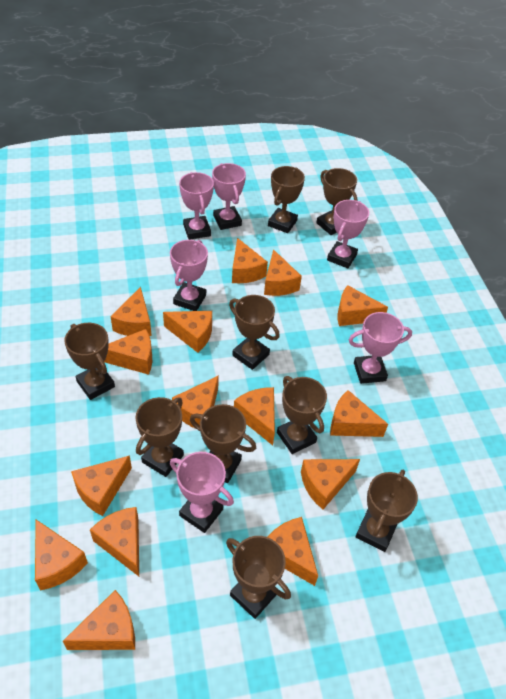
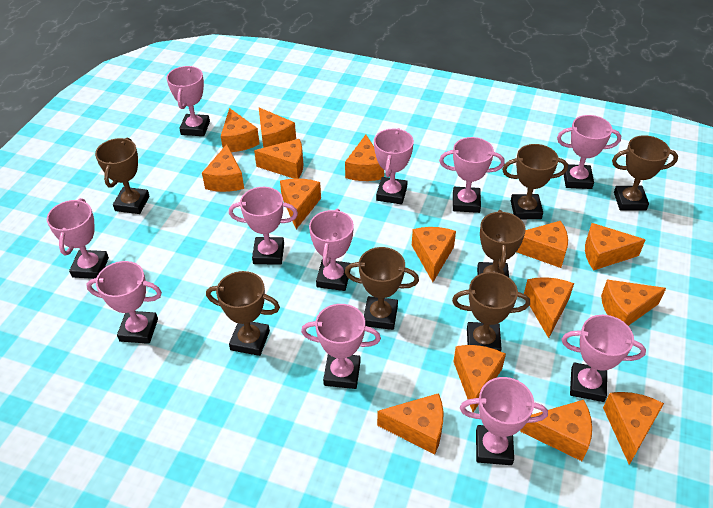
brown trophy: [64,323,115,400] [136,397,184,477] [190,404,256,483] [226,536,291,619] [229,295,279,370] [268,166,305,233] [277,376,327,454] [316,168,358,235] [355,470,418,552] = 9 -> [95,138,150,214] [206,271,280,356] [345,247,419,330] [452,272,530,351] [477,210,526,277] [502,144,568,219] [612,135,678,210] = 7
pink trophy: [170,240,208,311] [170,452,234,533] [179,172,214,240] [212,163,246,230] [327,200,369,268] [349,312,412,384] = 6 -> [47,198,109,279] [86,261,162,344] [166,66,210,136] [229,187,298,265] [301,304,381,389] [309,209,354,291] [374,128,414,205] [439,137,505,213] [460,377,548,465] [557,115,621,189] [561,315,646,402] = 11

